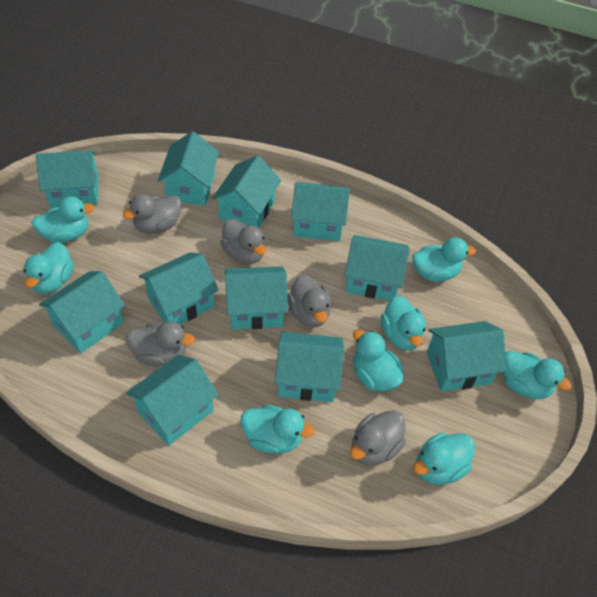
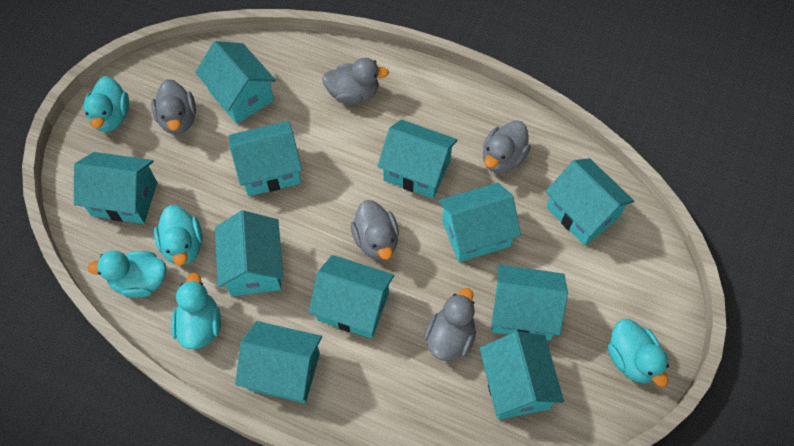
turquoise duck: [24,242,74,294] [32,196,95,243] [241,405,315,454] [353,329,403,391] [381,295,426,350] [412,237,476,282] [413,432,475,485] [503,350,572,399] = 8 -> [83,76,129,132] [88,251,166,298] [154,205,203,265] [171,273,221,349] [608,319,669,387] = 5

